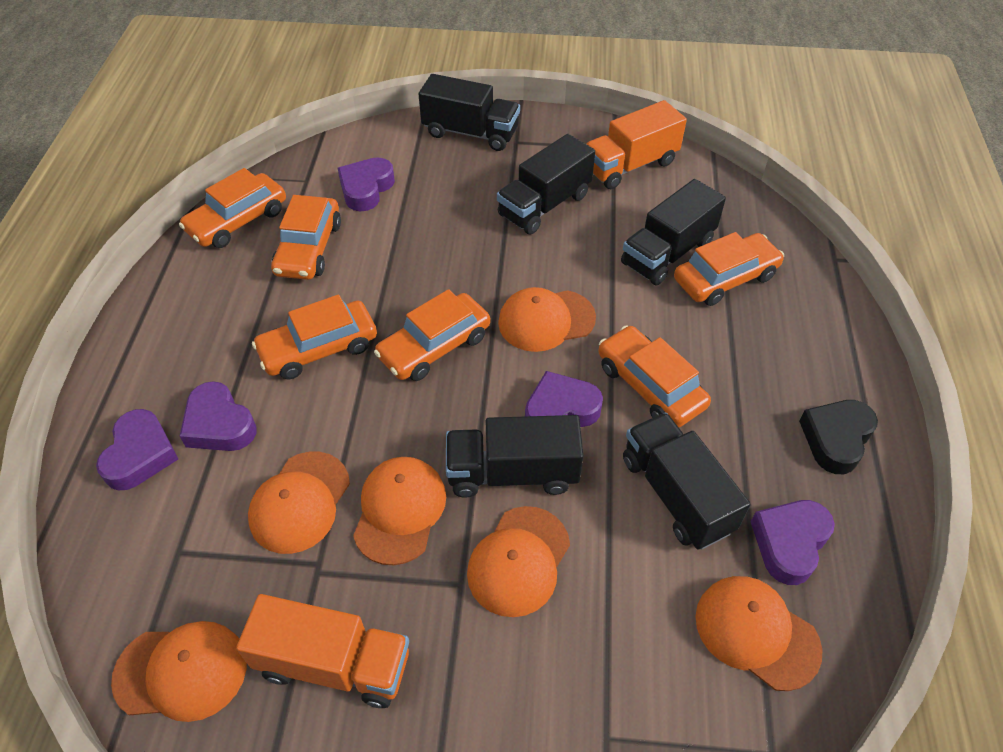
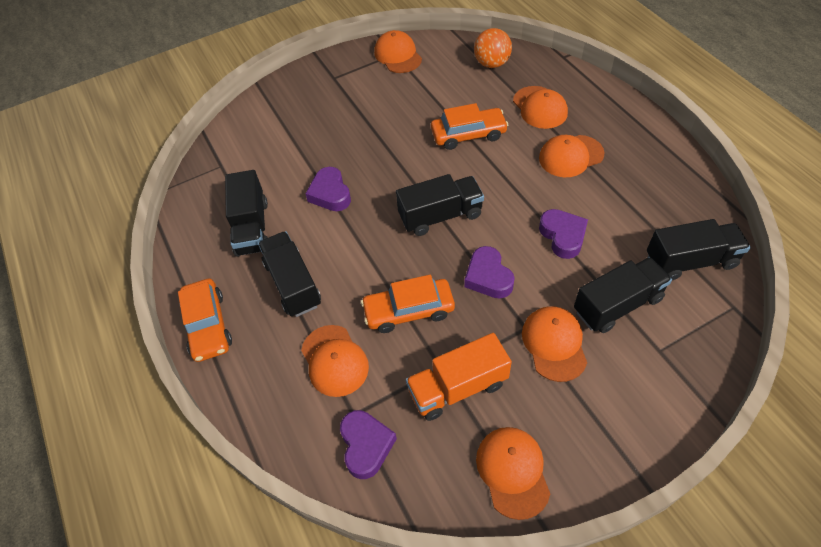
black heart: [799,400,878,474] = 1 -> none = 0
orange ball: none = 0 -> [474,28,512,68] = 1
orange car: [179,168,286,248] [252,294,377,379] [271,195,341,280] [374,289,490,381] [598,325,711,427] [674,232,784,306] = 6 -> [178,278,232,362] [361,275,455,333] [431,103,508,150] = 3
orange truck: [236,594,409,708] [587,100,687,189] = 2 -> [406,333,512,421] = 1
purple heart: [96,409,178,490] [180,381,257,451] [338,157,395,211] [525,371,603,427] [751,500,835,585] = 5 -> [305,167,351,211] [340,410,397,479] [464,246,515,298] [539,209,588,259] = 4

